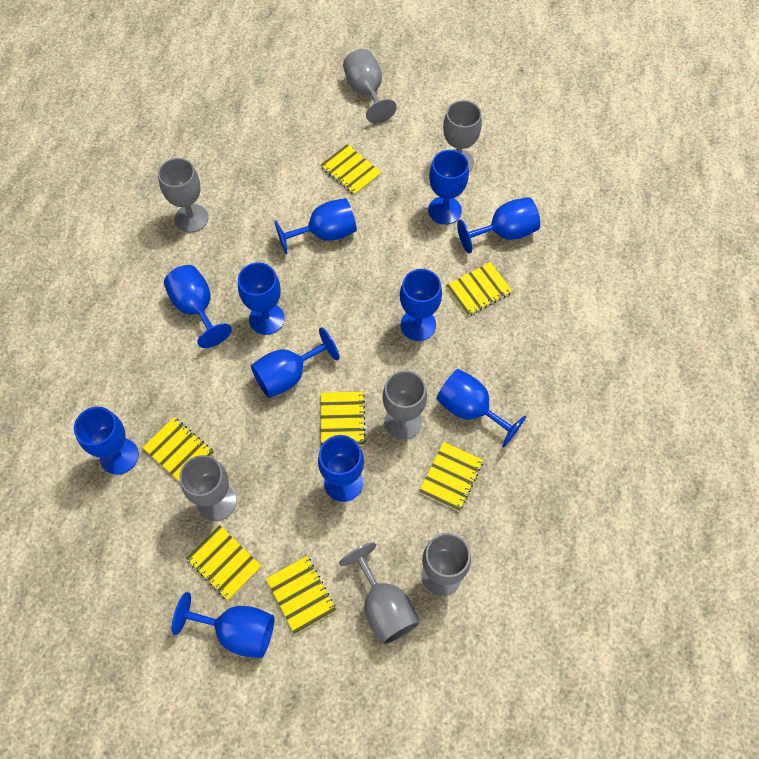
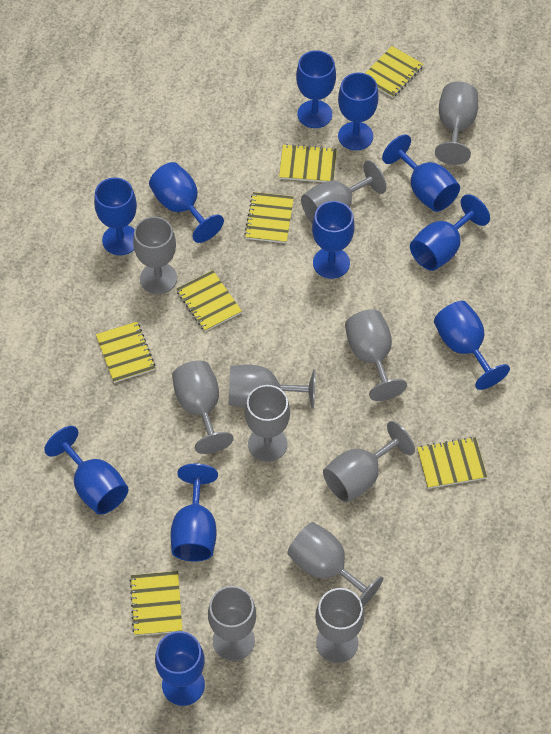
grey goblet: [158,158,208,233] [179,455,236,521] [339,542,420,645] [343,49,397,123] [383,370,427,440] [421,533,471,596] [443,100,482,172] = 7 -> [133,216,177,294] [172,360,234,454] [208,586,256,661] [229,364,316,409] [245,385,290,462] [287,522,383,607] [301,160,386,223] [315,588,364,663] [323,421,415,503] [345,309,407,401] [435,82,478,165] = 11

